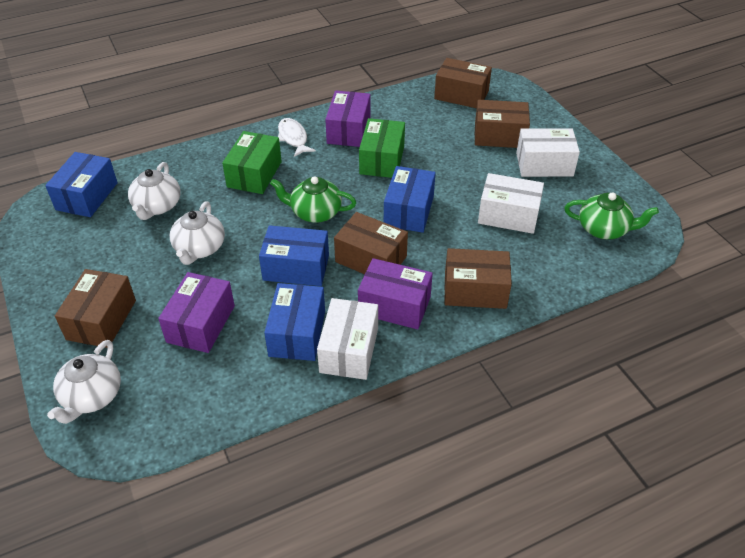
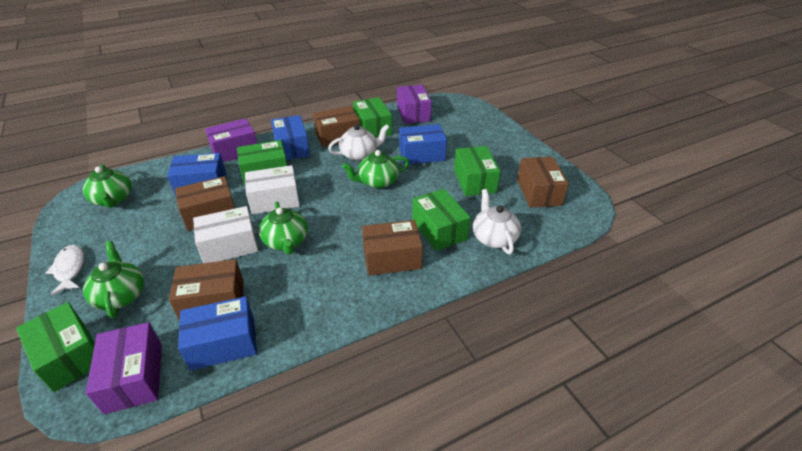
green box: [222,131,282,194] [359,118,405,178] = 2 -> [16,302,95,392] [237,140,287,185] [353,97,392,138] [412,189,471,251] [454,146,500,196] = 5
green teapot: [270,176,356,223] [564,192,659,239] = 2 -> [83,164,132,208] [83,241,144,318] [259,202,308,255] [342,150,409,188] = 4
white box: [317,298,378,380] [478,173,544,234] [516,128,580,177] = 3 -> [193,206,258,263] [245,165,300,214] = 2
white teapot: [47,340,121,424] [128,162,181,220] [170,201,225,265] = 3 -> [328,124,390,161] [473,189,521,254] = 2

